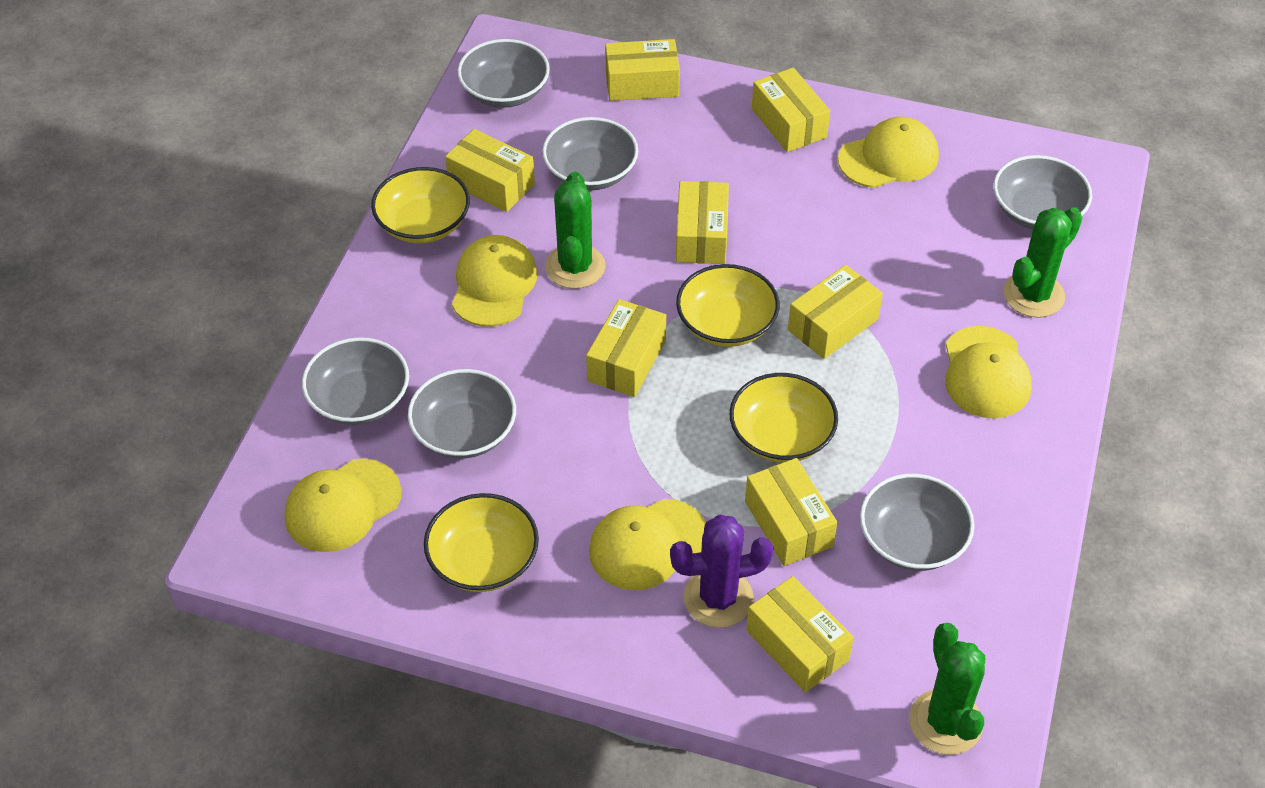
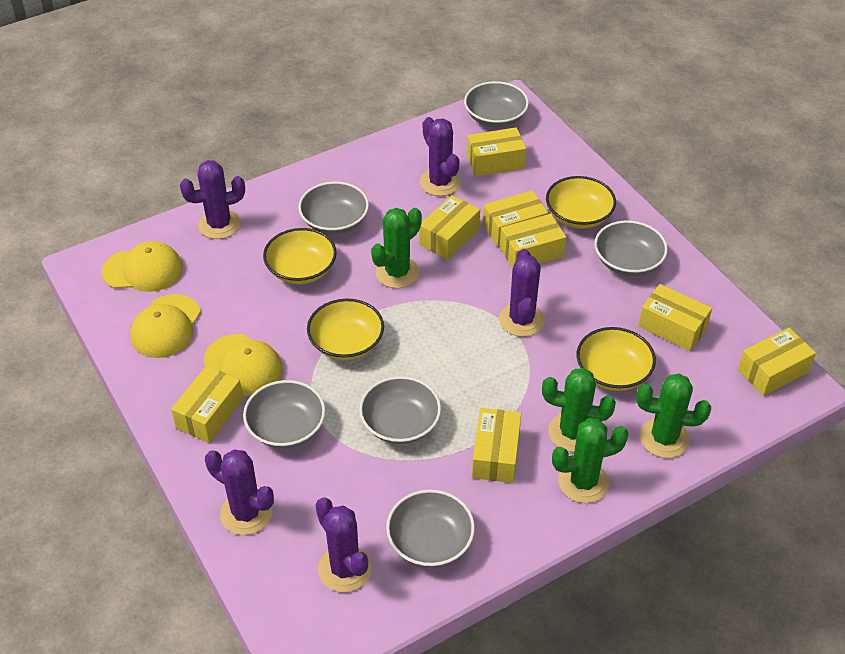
green cactus: [545,172,606,289] [909,623,985,755] [1004,207,1083,318] = 3 -> [371,208,422,288] [542,368,616,452] [552,418,629,503] [637,374,711,458] = 4
purple cactus: [670,515,773,628] = 1 -> [180,160,245,239] [205,449,274,535] [316,497,372,592] [420,117,461,196] [499,249,545,337] = 5
yellow cap: [285,458,401,552] [452,235,538,327] [589,499,706,590] [838,117,939,188] [945,326,1032,418] = 5 -> [102,241,183,292] [130,294,201,358] [204,334,283,396] = 3

